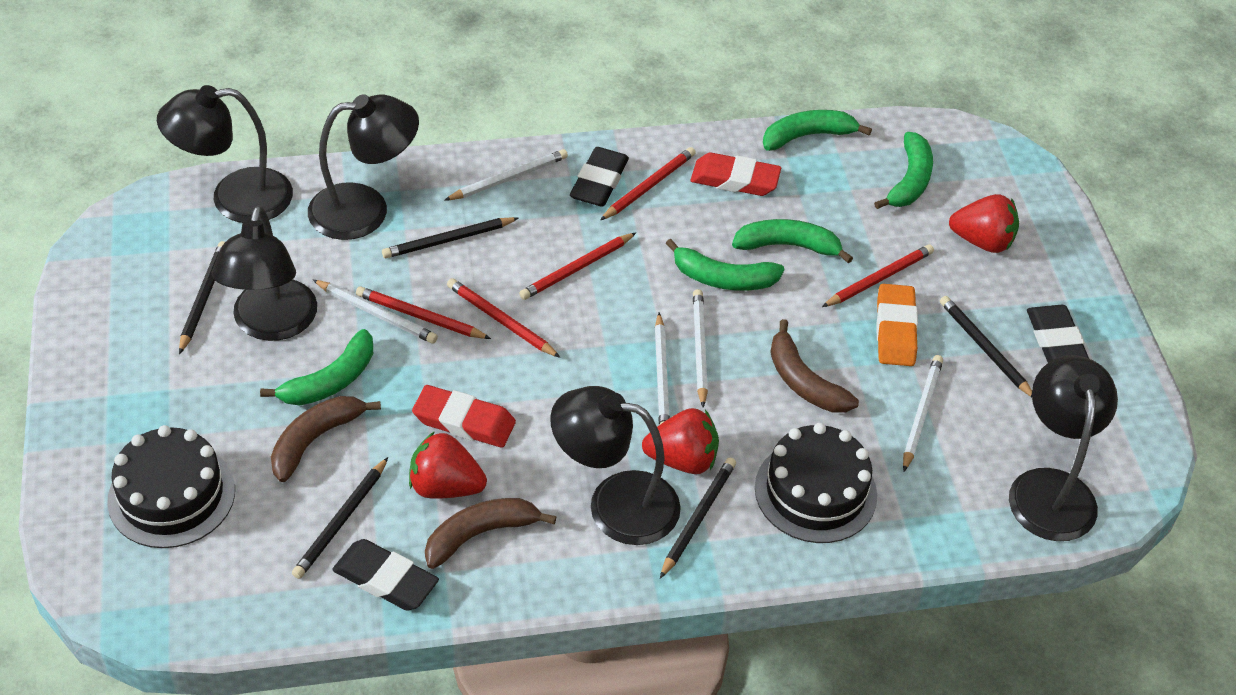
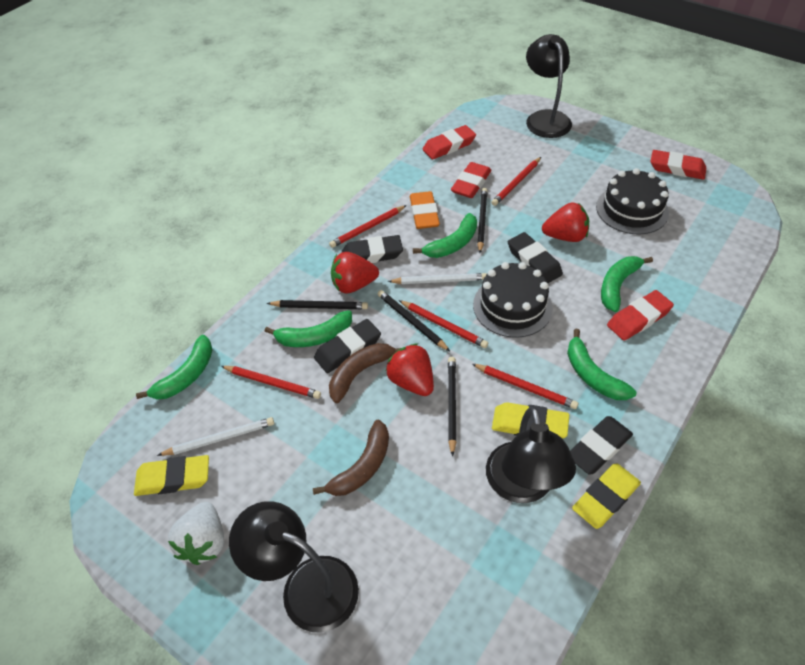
black eraser: [332,539,439,611] [570,147,629,207] [1027,305,1089,362] = 3 -> [314,319,381,373] [342,235,403,263] [508,232,563,283] [570,416,633,475] = 4
black lamp: [157,85,293,223] [212,205,317,341] [308,94,419,240] [550,386,681,545] [1009,355,1118,541] = 5 -> [229,501,359,633] [486,407,576,503] [526,34,572,138] = 3
black pencil: [179,241,225,354] [292,457,388,579] [382,217,519,258] [660,458,736,578] [940,296,1032,397] = 5 -> [267,300,368,309] [378,290,450,351] [448,357,456,457] [477,188,488,253] = 4
brown banana: [271,396,381,482] [425,498,557,569] [770,319,859,413] = 3 -> [313,420,389,496] [329,343,400,403] = 2
red eraser: [412,385,516,448] [691,153,781,196] = 2 -> [423,125,476,159] [451,162,491,198] [607,290,674,341] [650,150,706,180] = 4
white pencil: [313,280,438,343] [444,149,568,201] [655,313,670,425] [693,289,708,408] [903,355,943,471] = 5 -> [157,417,274,456] [388,273,487,284] = 2
white strawberry: none = 0 -> [168,502,224,565] = 1
yellow eraser: none = 0 -> [134,455,209,496] [492,402,569,439] [572,464,641,529] = 3

